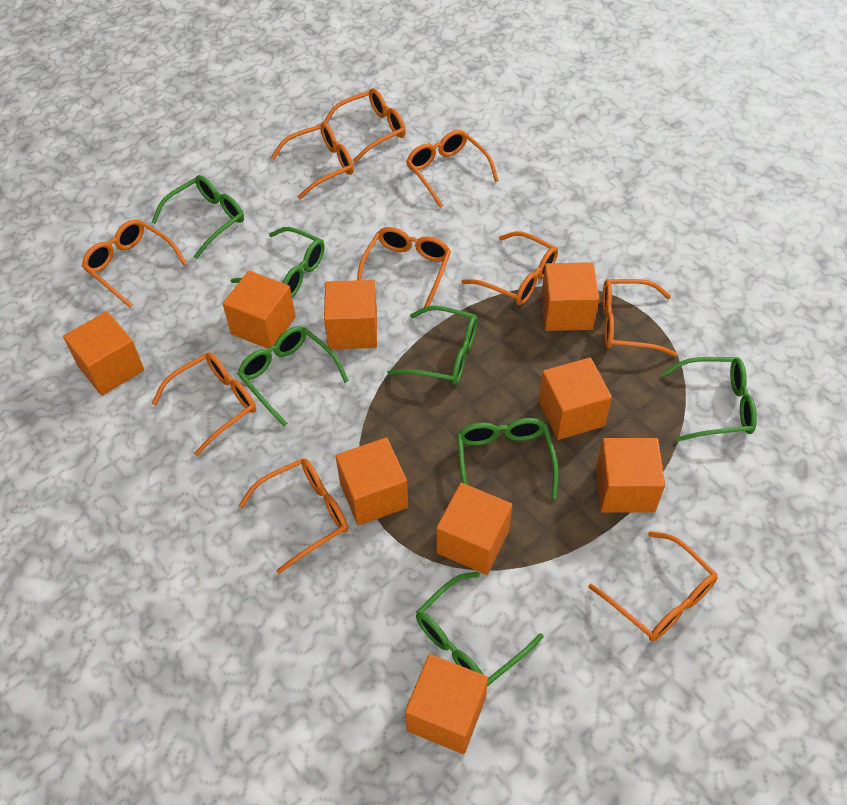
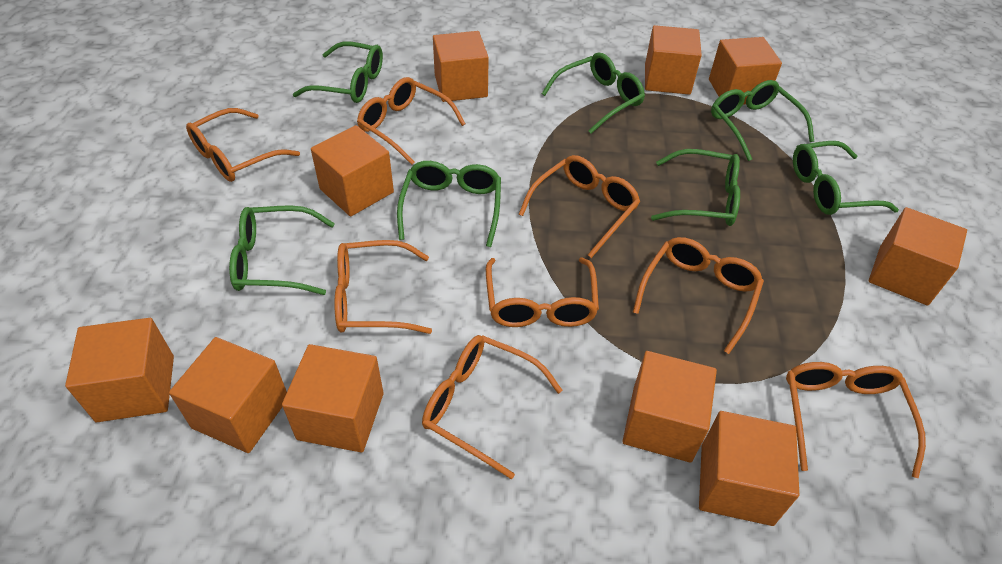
orange cube: [63,311,144,396] [223,271,296,349] [324,280,377,349] [336,437,408,526] [405,654,488,754] [436,483,512,575] [539,358,612,440] [541,262,599,331] [596,438,665,513] = 9 -> [65,318,174,422] [169,337,287,453] [282,344,384,453] [311,125,394,217] [433,31,489,102] [622,351,717,463] [645,25,702,95] [699,411,799,526] [709,37,782,105] [869,207,967,306] = 10
orange glasses: [82,219,187,308] [152,352,256,456] [239,458,348,574] [271,122,354,199] [324,88,406,163] [357,227,451,307] [406,130,499,208] [461,231,558,305] [588,531,718,641] [602,279,677,357] = 10 -> [186,108,300,182] [334,240,432,334] [357,77,465,165] [422,335,563,479] [486,257,599,327] [519,155,640,258] [633,237,764,354] [786,362,926,479] = 8

